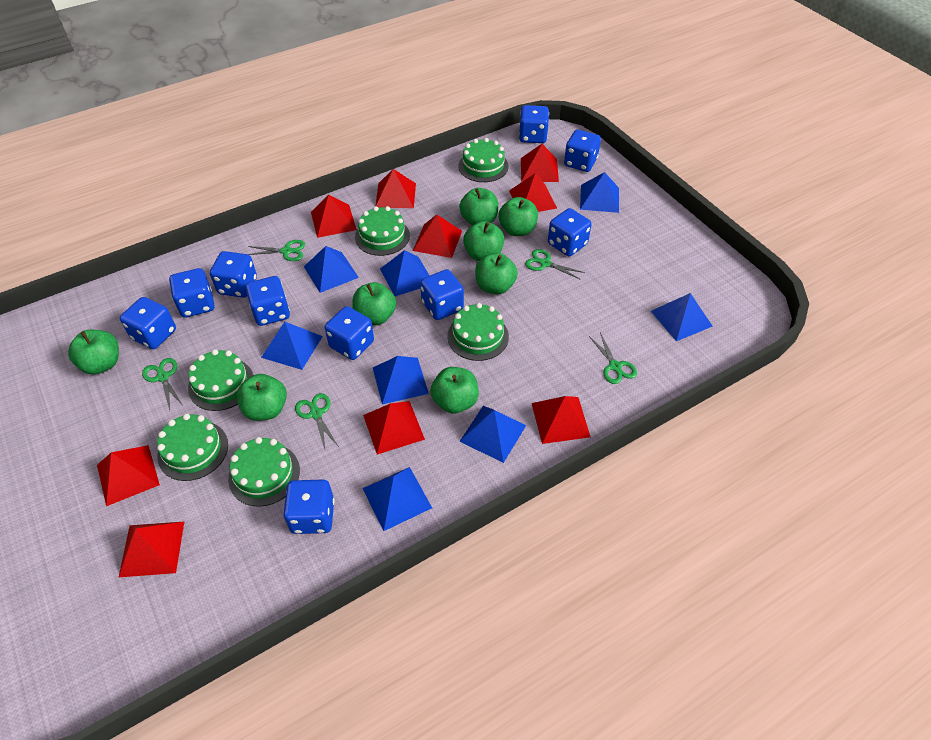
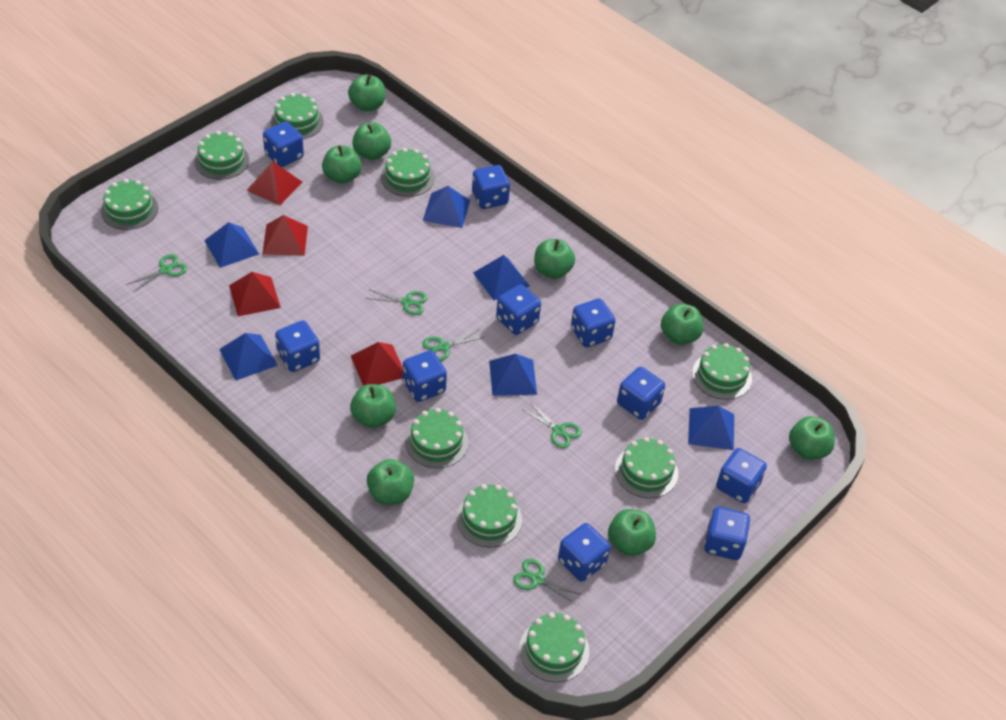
blue pyramid: [261,322,323,370] [304,246,359,293] [362,467,432,531] [373,356,429,404] [380,250,429,296] [459,406,526,463] [580,172,619,213] [651,293,713,341] = 8 -> [204,222,259,268] [219,333,278,381] [423,186,470,228] [473,255,530,300] [489,354,537,396] [688,406,734,450] = 6
green apple: [68,330,119,374] [236,374,287,421] [352,282,396,325] [431,367,479,413] [459,188,498,225] [463,221,504,261] [475,253,518,294] [499,197,538,236] = 8 -> [322,145,362,184] [348,75,385,112] [350,384,396,428] [352,122,391,160] [367,459,414,505] [534,239,575,279] [608,509,656,556] [661,303,703,345] [789,416,835,460] = 9
green cake: [157,414,228,481] [188,349,254,411] [228,437,300,507] [355,206,410,256] [448,303,509,361] [458,138,508,182] = 6 -> [101,179,158,230] [194,131,249,180] [271,93,324,139] [381,148,435,197] [405,408,468,468] [456,484,522,548] [519,612,589,682] [615,437,678,498] [692,343,752,400] = 9
red pyramid: [97,445,160,506] [119,521,185,577] [311,195,357,238] [363,401,425,455] [375,169,416,208] [413,214,462,258] [509,173,557,212] [521,144,559,182] [532,396,591,444] = 9 -> [229,272,281,316] [246,161,302,206] [262,215,308,256] [351,342,403,386] = 4

